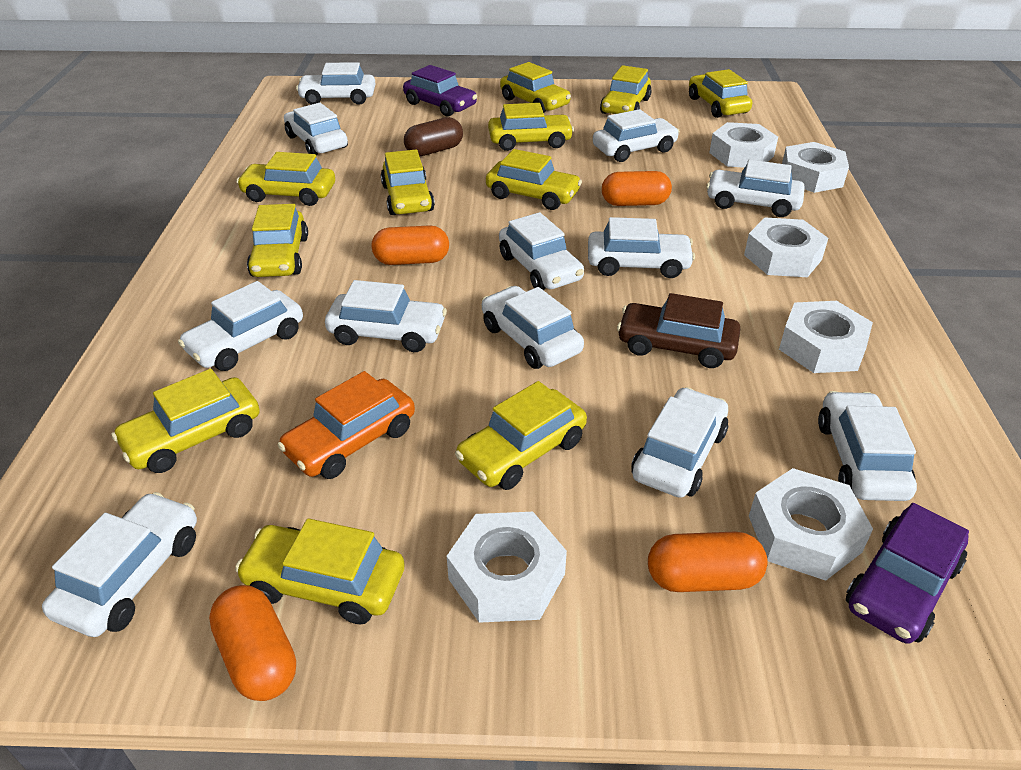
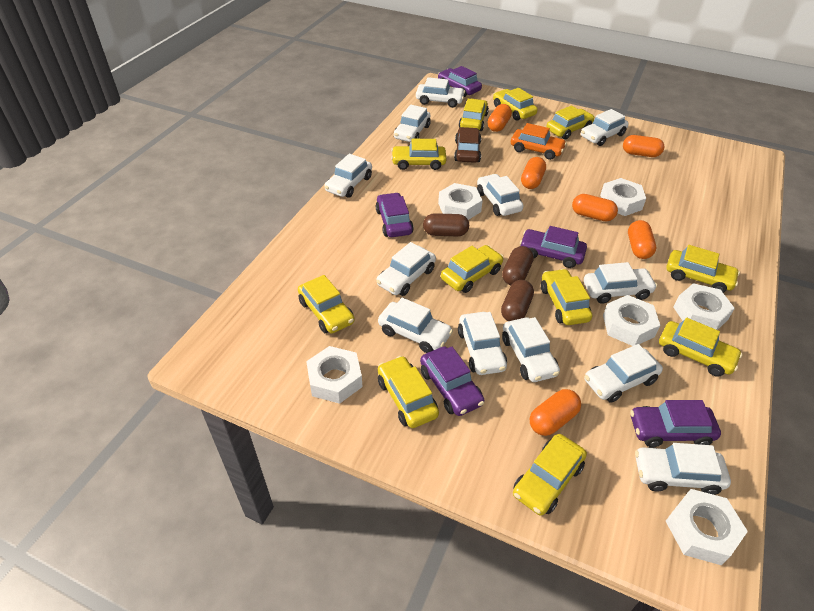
brown capsule: [404,117,463,156] = 1 -> [423,213,469,236] [501,280,534,321] [502,246,534,285] = 3
orange capsule: [209,585,296,701] [371,225,449,265] [602,171,672,206] [648,532,768,592] = 4 -> [488,104,512,132] [521,157,546,189] [530,389,581,436] [572,194,618,221] [623,135,665,157] [628,220,656,259] = 6
purple car: [403,65,477,117] [846,503,969,644] = 2 -> [376,192,414,237] [420,346,484,416] [438,66,482,97] [520,226,587,268] [630,400,721,447] = 5

